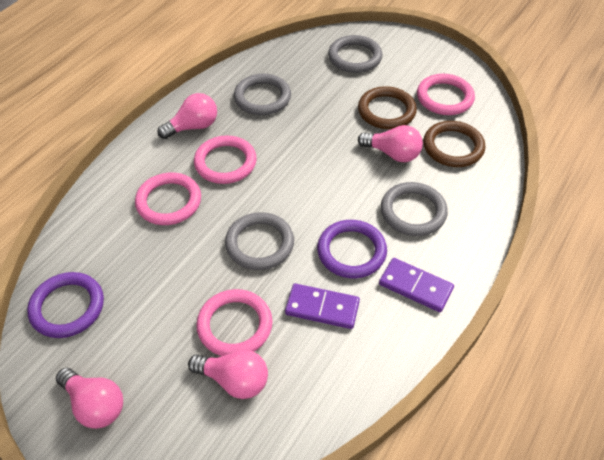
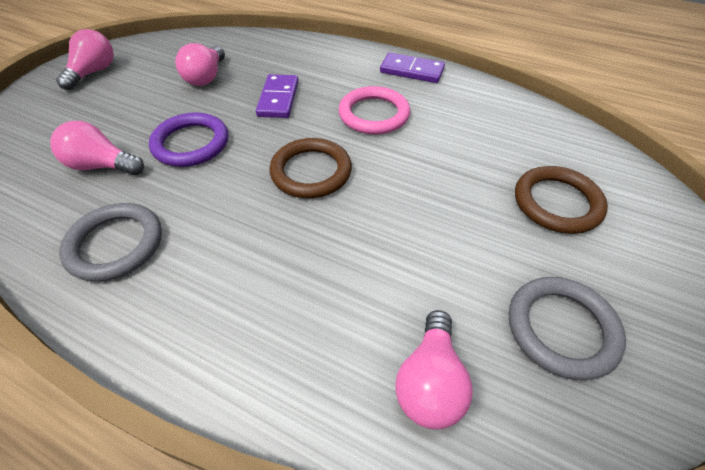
grey ring: [225,212,294,270] [234,74,291,115] [328,35,382,73] [381,182,448,236] = 4 -> [59,203,162,282] [509,277,626,380] = 2
pink ring: [135,173,201,225] [194,135,257,184] [196,289,273,356] [417,74,475,115] = 4 -> [338,86,410,135] = 1
purple ring: [27,272,104,338] [317,220,387,278] = 2 -> [149,112,228,167] = 1

